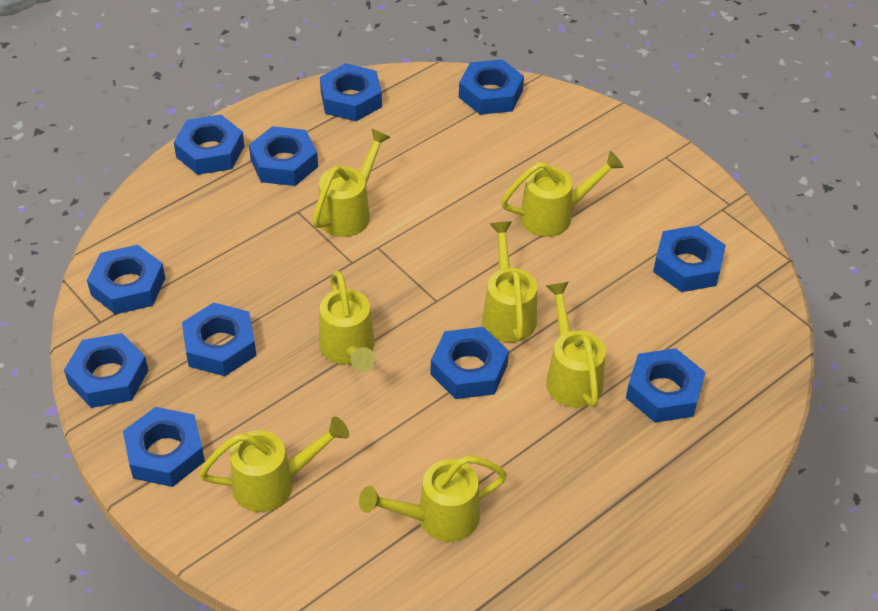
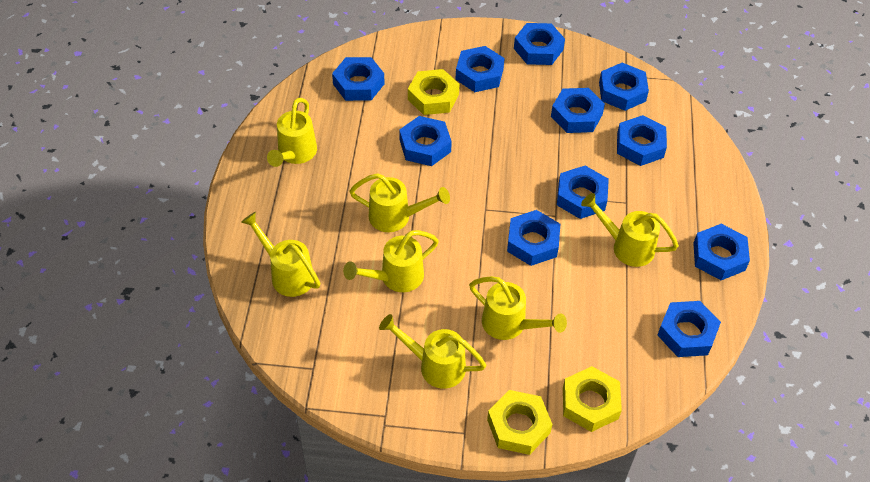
yellow nut: none = 0 -> [408,69,460,115] [487,390,553,455] [563,366,622,432] = 3

